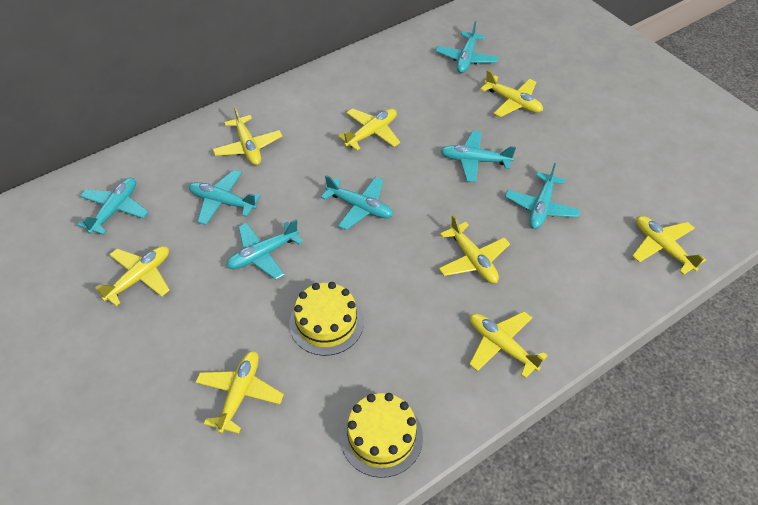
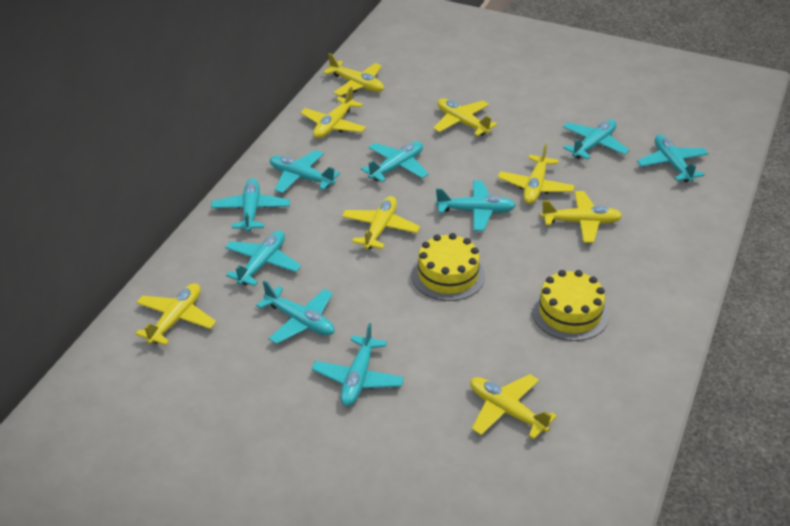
turquoise plane: [78,178,149,235] [189,170,261,225] [226,219,303,280] [321,175,393,230] [436,21,499,73] [441,130,516,182] [505,163,581,229] = 7 -> [211,178,290,232] [225,231,301,286] [256,281,335,344] [270,150,340,193] [312,323,404,406] [361,141,429,182] [435,181,516,231] [563,120,629,160] [637,135,709,182] = 9

